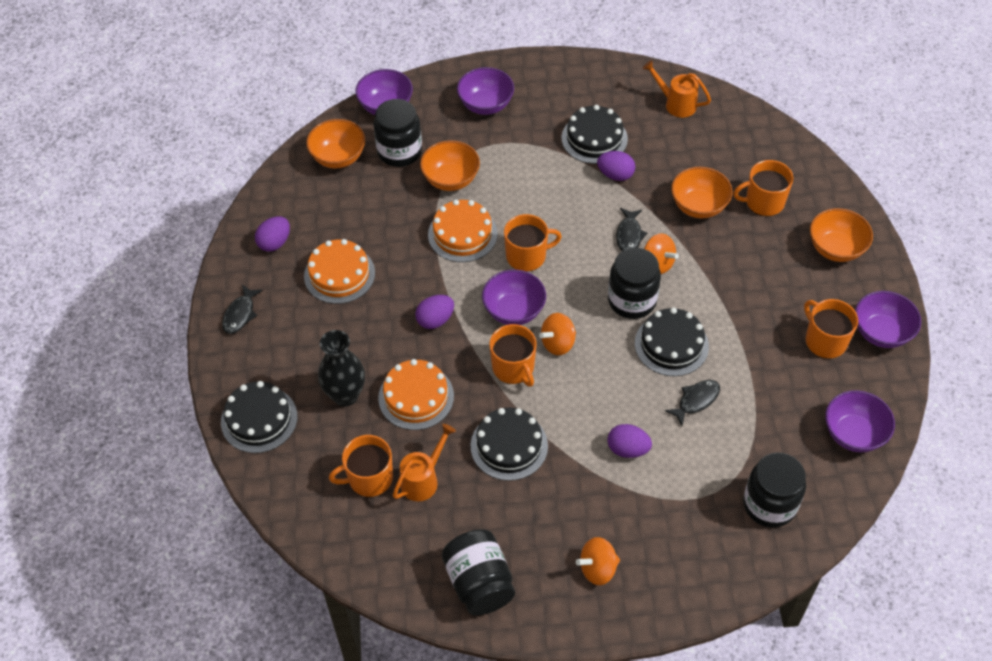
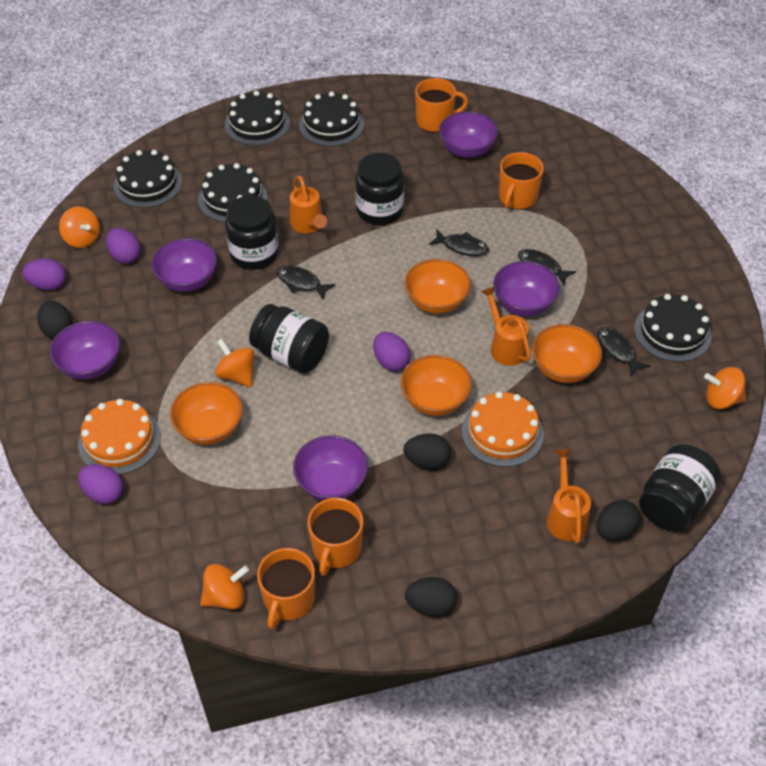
black cake: [221,381,297,453] [470,408,548,481] [562,105,628,164] [635,307,709,376] = 4 -> [113,150,182,208] [198,163,267,222] [225,91,290,146] [299,91,364,146] [634,294,712,362] = 5
black egg: none = 0 -> [37,301,73,339] [403,433,451,469] [405,577,457,617] [597,500,641,541] = 4
black fish: [222,285,263,334] [616,208,647,251] [665,380,720,426] = 3 -> [277,265,335,299] [429,229,489,256] [518,249,576,285] [597,327,650,377] = 4
black vase: [318,330,365,407] = 1 -> none = 0
orange cake: [304,239,375,304] [378,359,454,430] [428,200,498,262] = 3 -> [78,399,161,475] [462,391,544,467] = 2
orange mug: [329,435,393,497] [489,324,537,387] [504,214,562,272] [733,160,793,216] [804,299,858,359] = 5 -> [257,548,315,629] [308,498,363,576] [415,78,468,132] [499,152,544,210] = 4
orange spinning top: [539,313,576,355] [576,537,620,585] [644,233,679,274] = 3 -> [59,207,100,248] [200,564,249,610] [215,339,254,387] [704,367,746,409] = 4
orange watering can: [393,424,456,501] [643,60,711,118] = 2 -> [290,176,327,233] [481,286,531,366] [546,449,591,544] = 3

